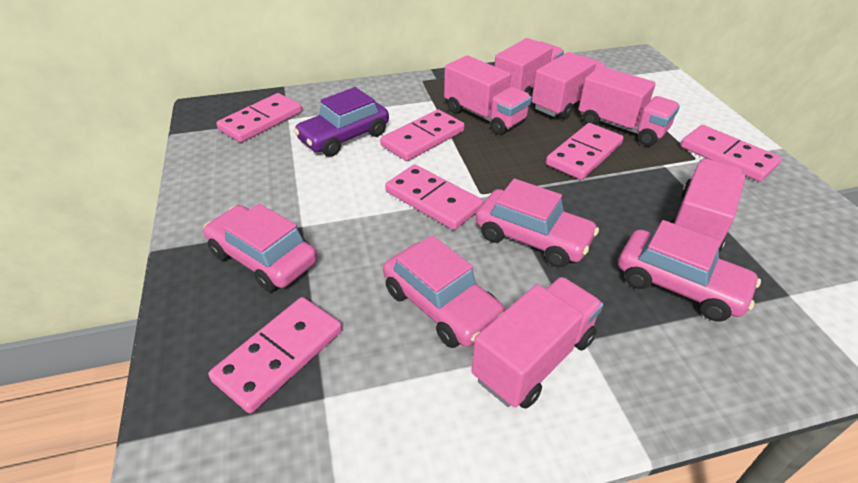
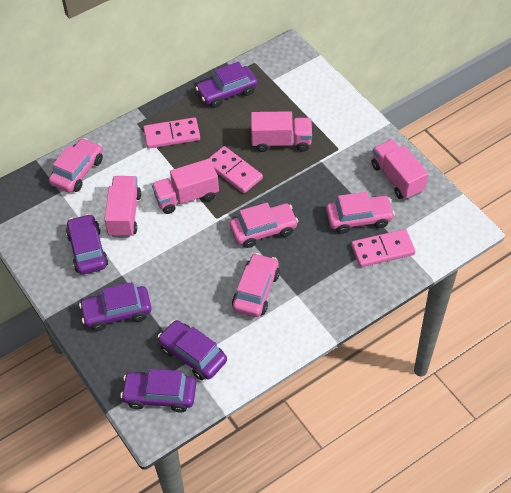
pink domino: [208,297,342,413] [216,93,302,143] [380,109,464,161] [385,165,483,230] [546,123,623,180] [681,125,782,182] = 6 -> [143,117,200,149] [208,146,263,193] [351,229,416,267] = 3
pink truck: [444,55,531,135] [472,277,603,409] [495,38,564,96] [532,52,607,120] [578,66,680,146] [671,159,746,252] = 6 -> [104,176,141,237] [152,159,219,214] [251,111,312,152] [371,139,428,200] = 4
purple car: [294,87,389,157] = 1 -> [66,214,108,275] [79,282,152,331] [120,369,196,412] [158,320,227,380] [195,62,258,108] = 5

